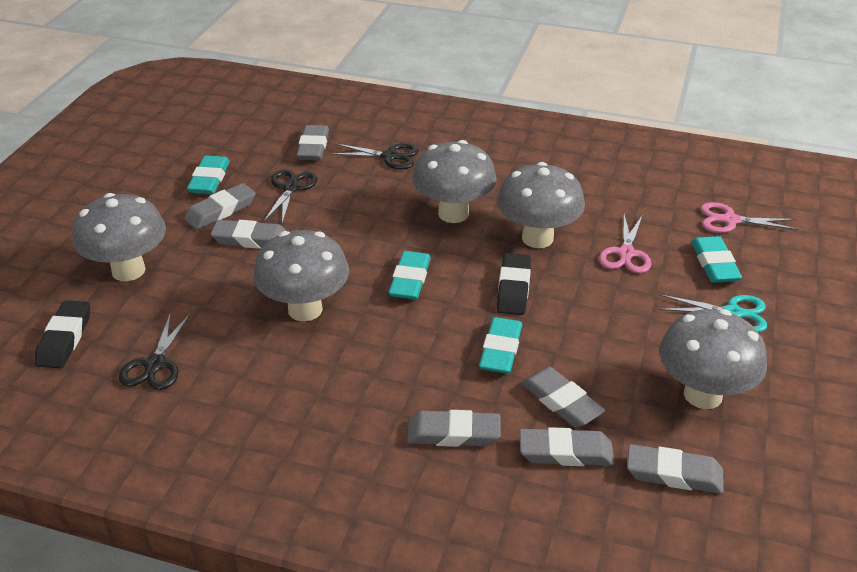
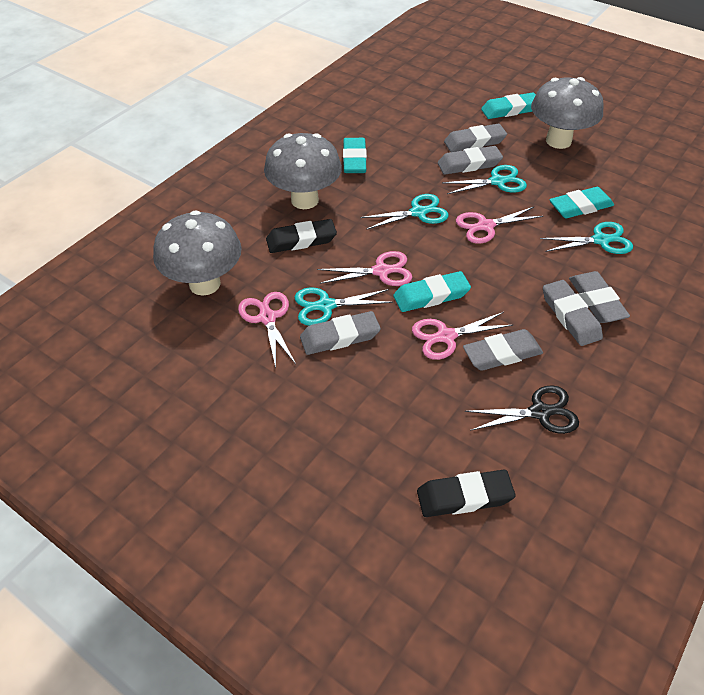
black scissors: [119,312,191,390] [264,169,318,223] [331,143,419,170] = 3 -> [465,385,579,434] = 1
grey eraser: [184,183,256,229] [211,220,286,249] [296,125,329,160] [407,410,501,447] [519,427,614,466] [521,367,605,427] [627,444,724,494] = 7 -> [300,311,381,355] [437,146,503,175] [444,124,507,152] [463,329,543,371] [543,280,603,346] [569,271,630,323] = 6
grey mushroom: [72,193,166,281] [253,230,349,321] [412,140,497,223] [497,162,585,248] [659,309,767,409] = 5 -> [153,210,242,296] [264,133,342,209] [531,77,604,149] = 3
pink scissors: [599,215,651,273] [701,202,799,233] = 2 -> [238,292,296,368] [317,251,412,286] [412,312,513,360] [456,207,543,244] = 4
turquoise scissors: [659,295,767,333] = 1 -> [295,288,393,326] [360,194,449,230] [442,165,527,194] [540,222,633,254] = 4

